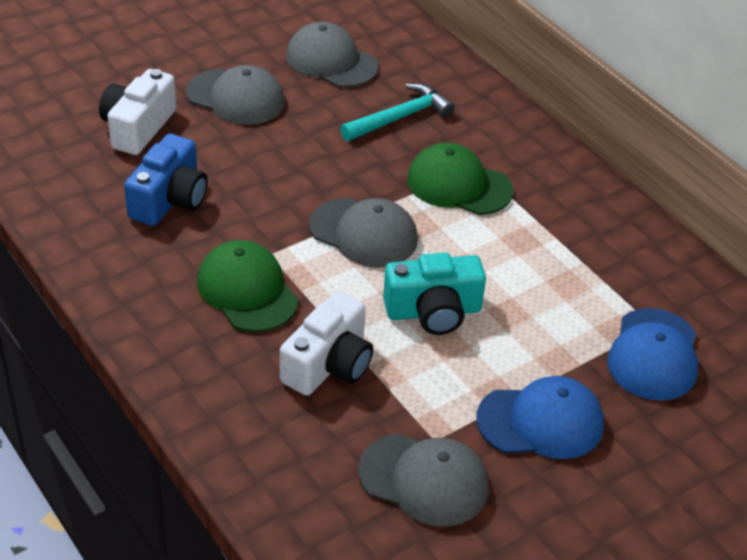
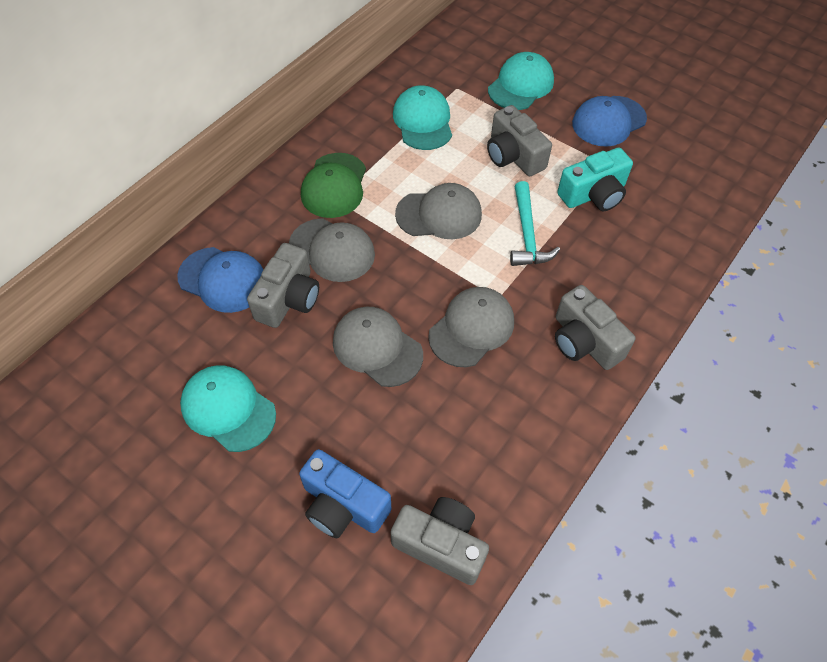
green cap: [197,240,298,332] [407,143,513,215] = 2 -> [301,153,366,218] = 1
grey camera: none = 0 -> [247,243,319,328] [391,497,489,585] [487,105,552,176] [555,285,635,370] = 4
turquoise cap: none = 0 -> [180,365,276,452] [393,85,452,150] [488,52,554,110] = 3
white camera: [99,69,176,155] [280,291,373,396] = 2 -> none = 0

